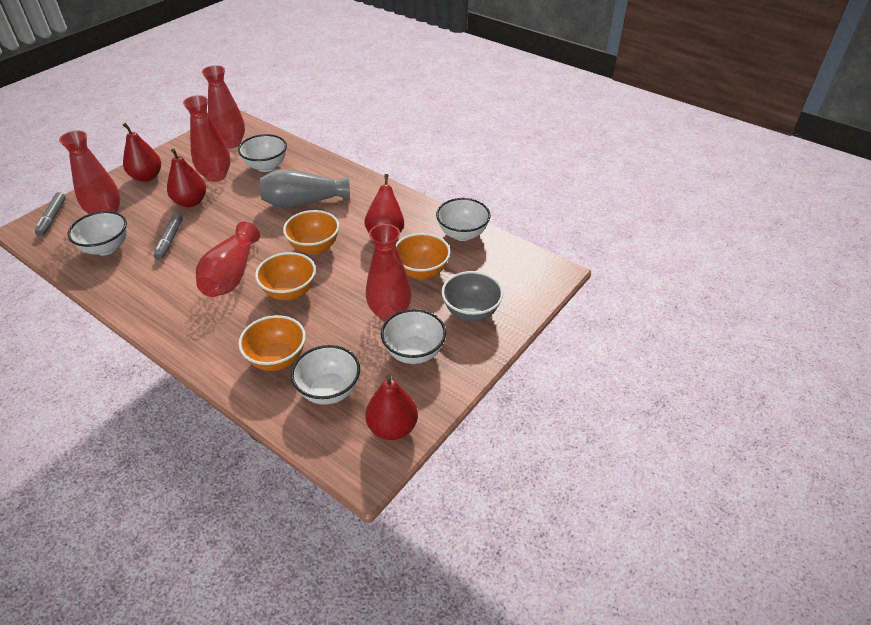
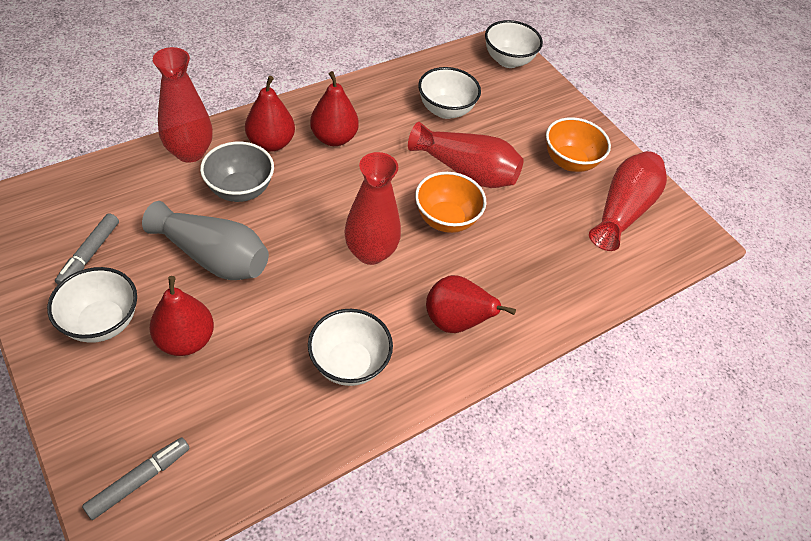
orange bowl: [238,315,306,371] [255,252,316,300] [283,210,339,254] [396,233,450,279] = 4 -> [415,172,486,233] [546,117,611,172] = 2
red vase: [59,131,121,214] [183,95,230,182] [196,222,260,297] [202,65,245,149] [366,224,412,321] = 5 -> [153,47,213,163] [344,152,401,265] [408,122,523,188] [589,151,667,251] = 4
white bowl: [68,211,127,255] [238,134,287,172] [291,345,360,405] [381,309,446,364] [436,198,491,241] = 5 -> [47,267,137,343] [308,309,393,386] [418,67,481,119] [485,20,543,68] = 4

